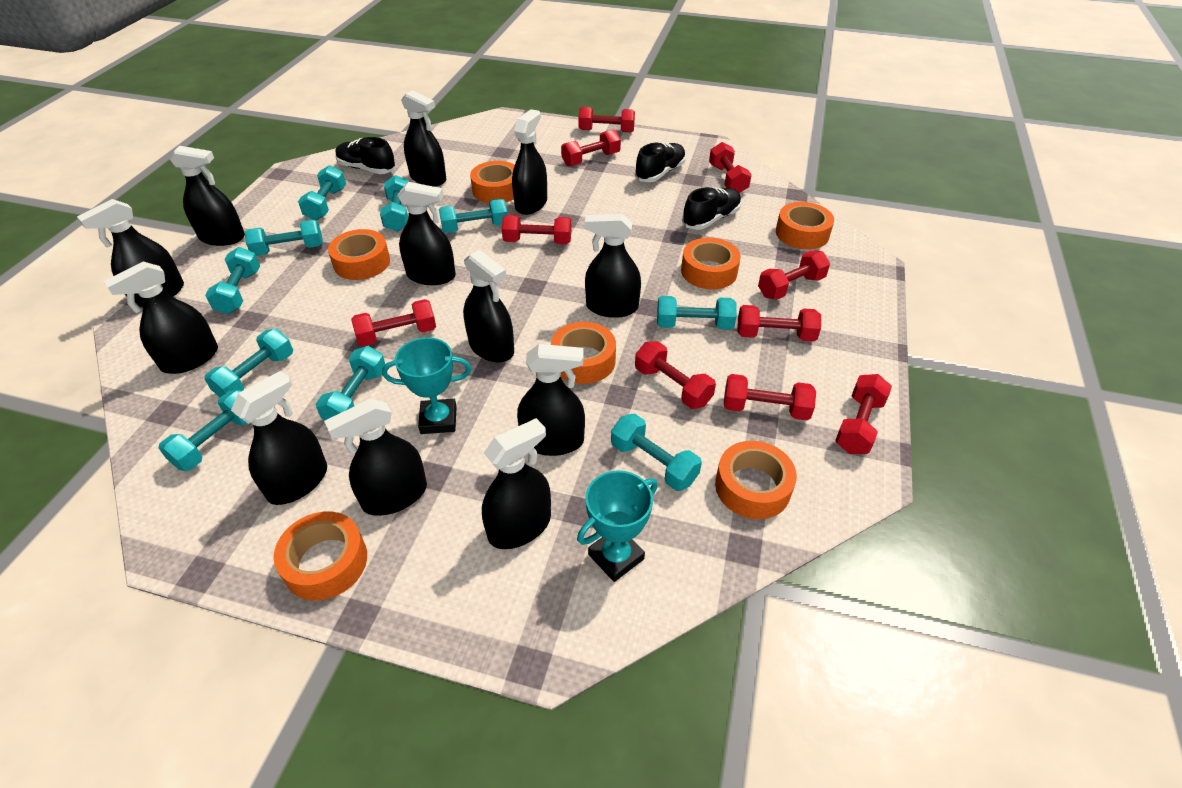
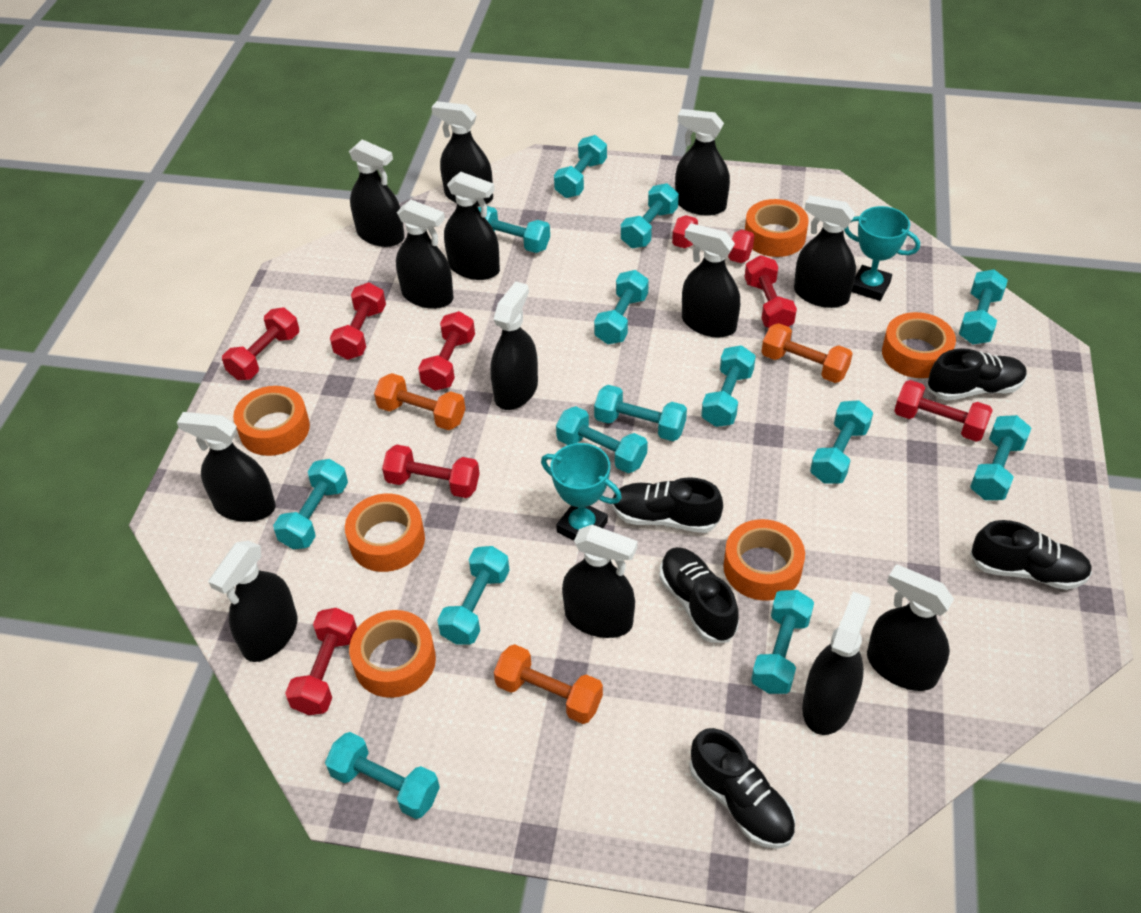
black shoe: [336,137,396,174] [635,142,686,182] [682,187,741,230] = 3 -> [612,477,723,533] [659,547,739,643] [689,728,795,849] [928,348,1027,401] [970,520,1092,590] = 5
black spray bottle: [77,199,184,307] [104,262,218,374] [169,146,245,246] [231,371,327,505] [324,399,427,516] [397,182,456,285] [401,90,446,187] [463,250,514,363] [482,418,551,549] [512,109,547,215] [517,344,585,456] [585,214,641,318] = 12 -> [177,412,276,522] [208,540,298,662] [349,139,405,247] [396,200,453,309] [431,101,493,207] [444,172,500,280] [490,281,538,410] [562,525,638,638] [675,109,730,216] [682,223,740,338] [794,196,856,308] [802,592,871,735] [867,564,954,691] = 13
orange dumbbell: none = 0 -> [374,373,465,430] [494,644,603,724] [762,323,853,383] = 3
orange tape: [273,511,367,600] [328,229,390,280] [470,161,515,203] [551,322,616,384] [681,238,741,289] [715,441,797,519] [776,202,834,249] = 7 -> [233,386,310,456] [345,494,425,572] [349,610,436,698] [723,519,805,601] [745,199,809,257] [882,312,956,378] = 6
red dumbbell: [352,299,436,347] [502,215,571,244] [561,129,621,167] [578,107,635,132] [635,341,716,409] [709,142,752,193] [724,374,816,420] [737,305,821,341] [758,251,830,299] [835,374,892,454] = 10 -> [222,308,299,380] [285,608,357,715] [330,283,386,360] [382,445,480,498] [418,311,475,391] [672,215,754,263] [744,255,797,328] [894,380,993,442] = 8
turquoise dumbbell: [158,390,248,471] [204,329,293,397] [205,247,260,314] [244,219,323,256] [298,165,346,220] [316,346,385,420] [380,175,409,232] [439,199,508,233] [611,414,702,491] [657,296,737,330] = 10 -> [273,459,348,549] [325,732,440,819] [437,546,510,645] [478,206,550,253] [554,135,607,198] [556,406,648,473] [594,270,649,344] [594,385,687,441] [621,183,679,248] [701,345,756,427] [751,590,814,694] [810,400,873,484] [959,269,1008,344] [970,415,1031,500] = 14

